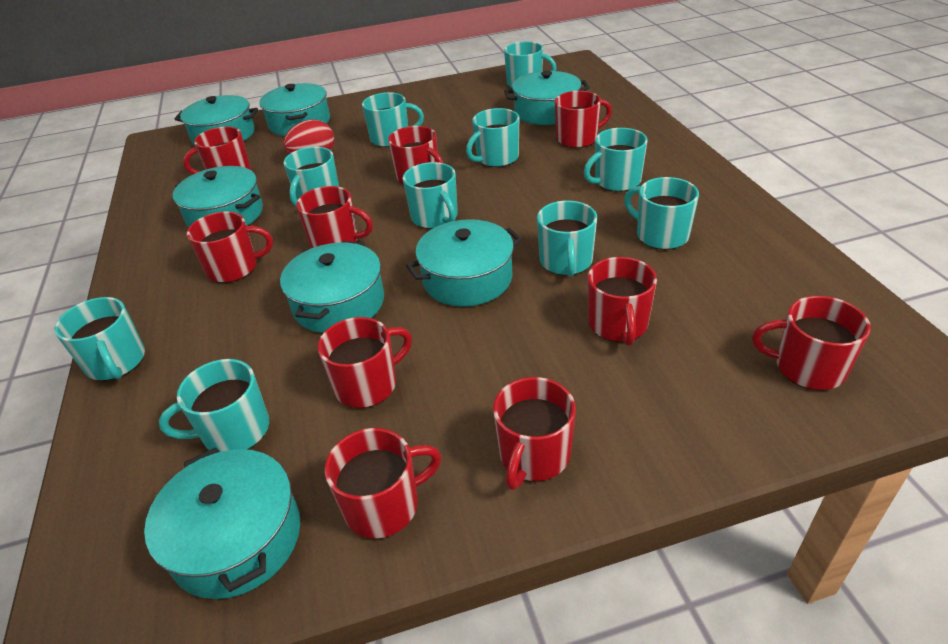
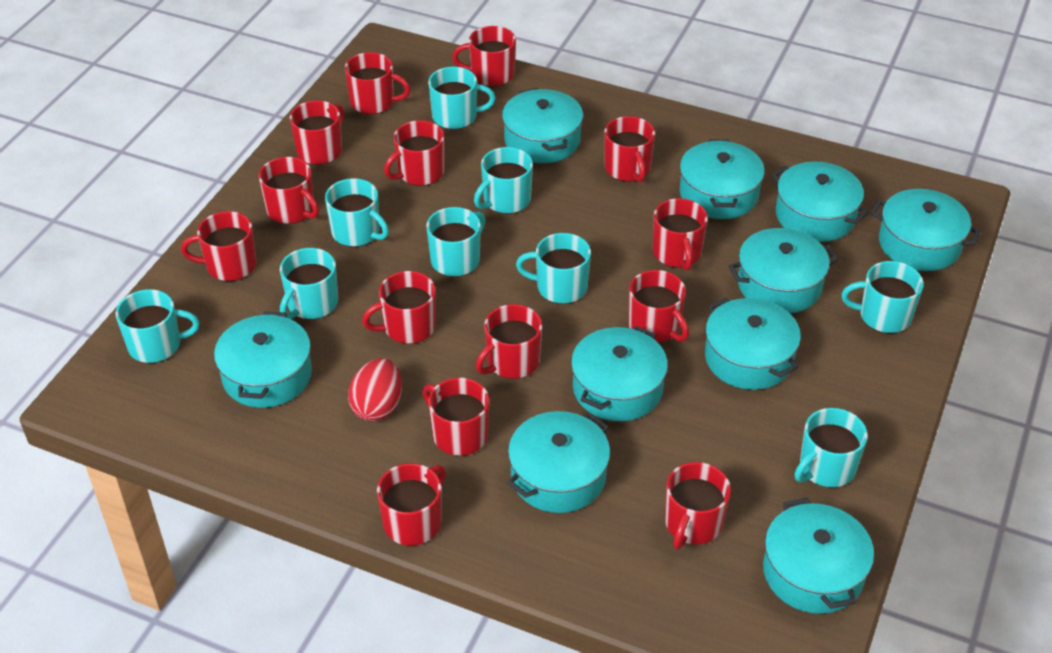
red mug: [183,127,251,174] [187,212,273,283] [296,186,373,248] [317,317,412,408] [325,428,441,539] [388,126,444,185] [493,377,576,490] [555,91,612,148] [588,257,657,346] [752,296,871,390] = 10 -> [181,211,256,281] [259,157,319,224] [290,101,344,165] [345,52,410,115] [362,271,436,344] [377,463,446,546] [384,120,445,186] [422,378,489,456] [452,26,516,87] [476,304,542,379] [604,116,655,183] [629,270,689,343] [653,198,708,271] [665,462,731,550] = 14
turquoise mug: [54,297,145,381] [159,359,269,452] [284,147,339,206] [362,92,424,147] [403,162,458,229] [466,108,519,167] [504,41,557,88] [537,201,597,277] [584,128,648,192] [624,177,699,250] = 10 -> [116,289,200,363] [280,248,338,320] [325,178,389,247] [426,207,485,277] [428,67,496,130] [474,147,533,214] [516,233,591,304] [795,408,868,488] [841,261,924,333] = 9
turquoise pot: [144,447,300,599] [173,166,263,228] [174,95,258,145] [259,83,330,136] [280,241,384,333] [406,219,522,307] [504,71,590,125] = 7 -> [214,311,312,408] [502,88,583,163] [507,411,610,513] [571,326,668,421] [680,139,765,219] [705,298,801,390] [729,228,838,313] [763,498,874,614] [772,162,869,242] [871,189,981,271] = 10

